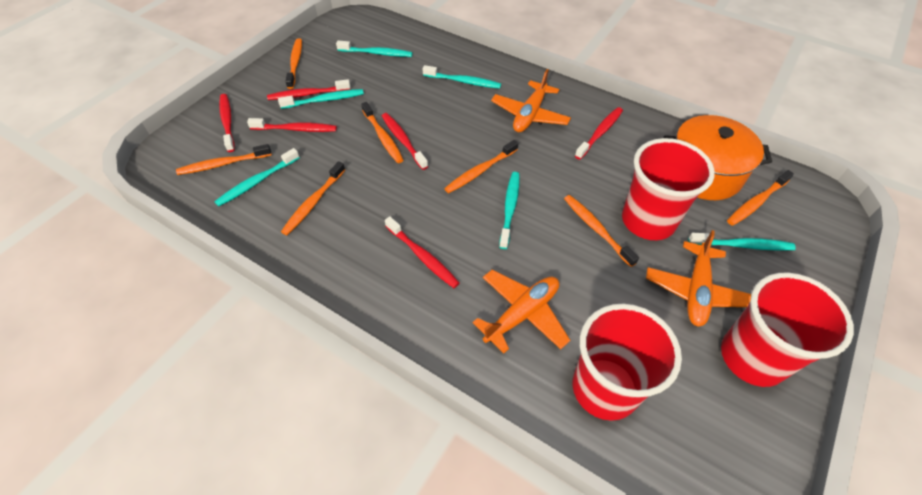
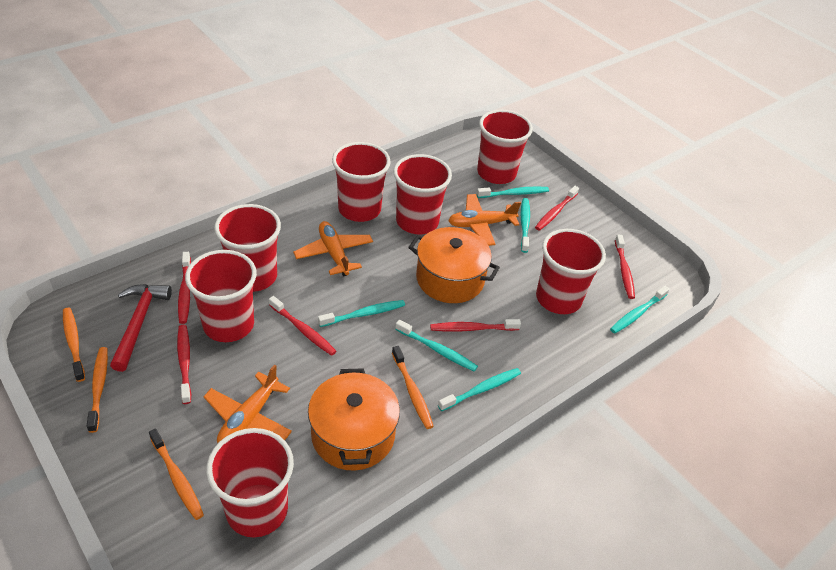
orange pot: [664,115,772,200] = 1 -> [308,368,400,471] [408,227,500,303] = 2
orange toothbrush: [176,144,272,175] [281,161,345,235] [285,38,302,89] [361,102,404,163] [444,140,518,193] [564,195,639,267] [727,170,794,226] = 7 -> [63,308,85,382] [87,347,108,433] [149,428,204,520] [392,346,434,429] = 4
red cup: [573,304,682,421] [622,138,715,240] [721,272,854,387] = 3 -> [185,250,257,342] [206,428,294,537] [214,204,281,292] [332,142,391,222] [393,154,452,234] [477,110,533,184] [536,229,606,314] = 7
red hammer: none = 0 -> [110,284,172,372] = 1

